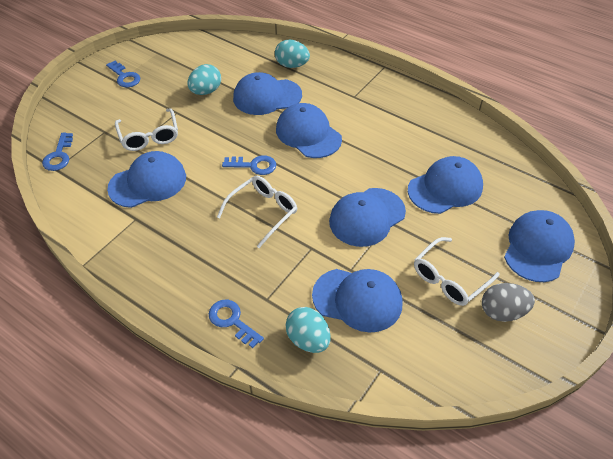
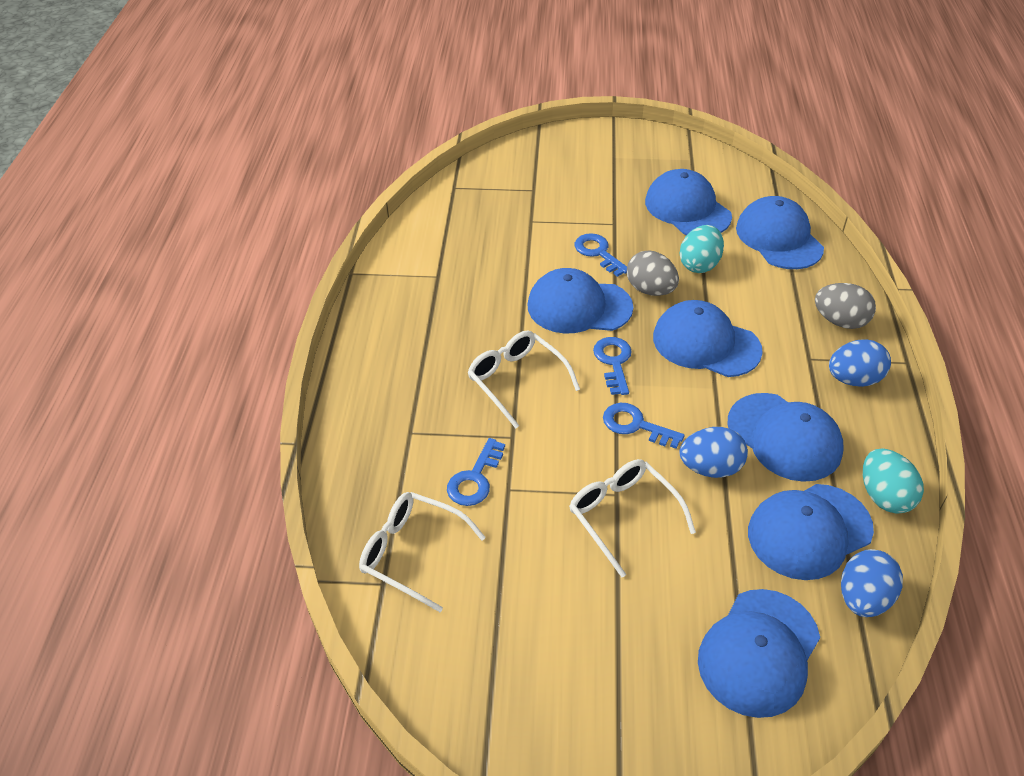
blue egg: none = 0 -> [679,427,748,478] [829,339,891,387] [841,549,903,617] = 3
grey egg: [482,283,535,322] = 1 -> [627,250,679,296] [815,283,876,329] = 2
turquoise egg: [187,64,221,95] [275,39,310,68] [285,307,331,353] = 3 -> [680,225,724,273] [863,449,924,514] = 2

